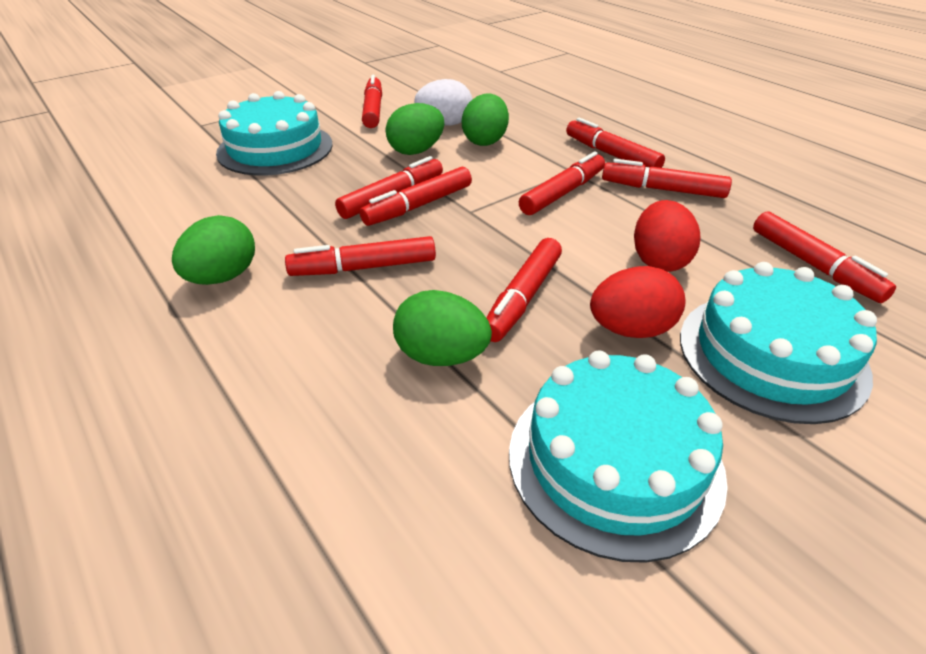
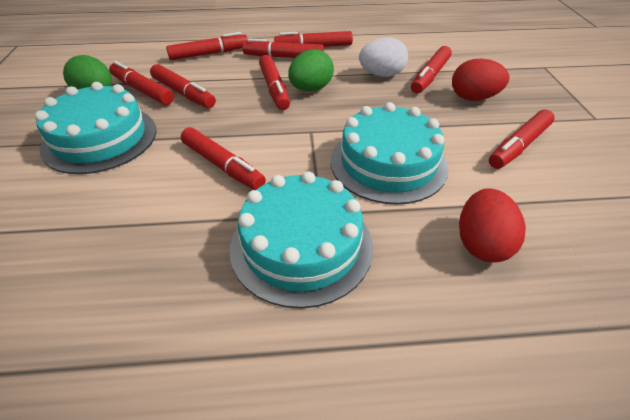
green egg: [172,215,255,285] [386,103,444,155] [393,290,492,366] [462,94,509,146] = 4 -> [63,55,112,89] [288,49,334,91] = 2

